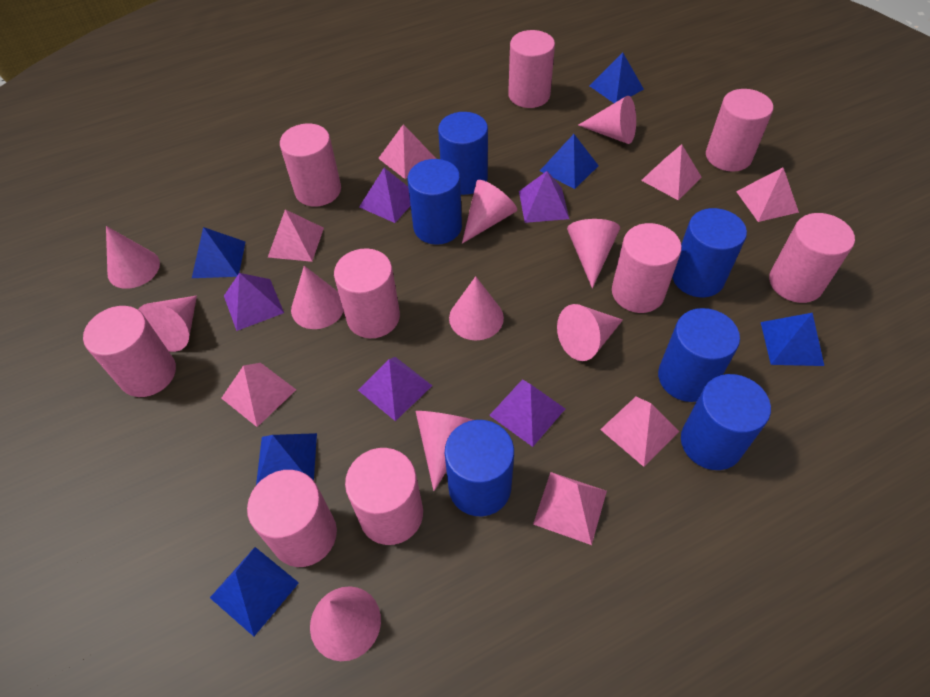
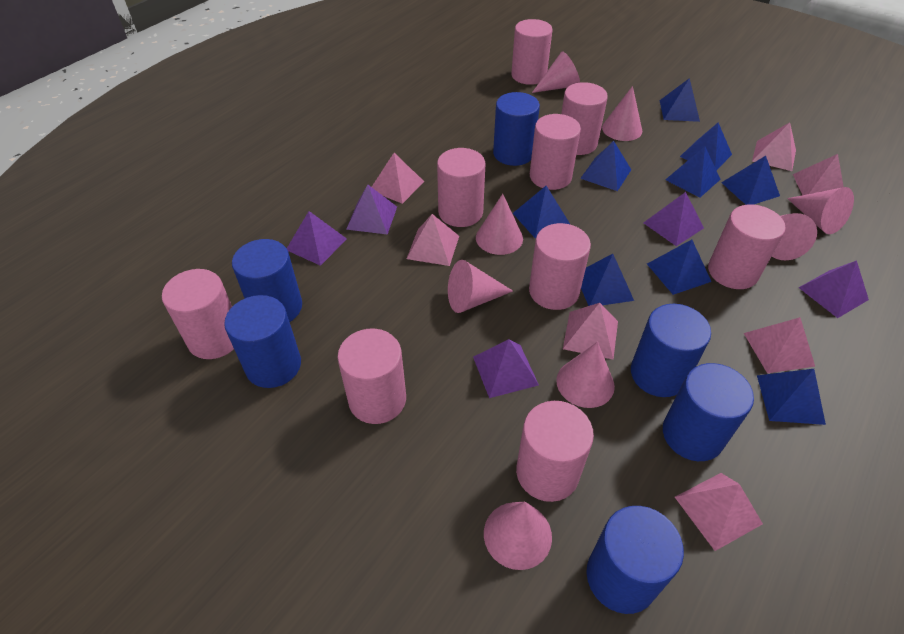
blue pyramid: [192,227,245,278] [210,547,299,637] [256,433,317,485] [540,134,599,189] [589,53,644,103] [761,313,824,366] = 6 -> [513,186,571,238] [580,141,631,191] [581,254,634,306] [647,240,711,295] [659,78,700,122] [665,146,721,197] [680,123,732,171] [721,156,780,205] [757,369,826,425] = 9
pink cone: [106,226,160,289] [138,296,197,352] [291,266,344,329] [310,587,381,661] [415,411,473,491] [449,276,504,340] [462,180,517,244] [557,304,623,361] [567,219,620,288] [578,96,636,144] = 10 -> [448,260,513,313] [476,194,523,255] [484,502,552,570] [532,51,580,93] [556,342,615,408] [602,86,642,141] [772,213,817,260] [787,187,854,234] = 8

